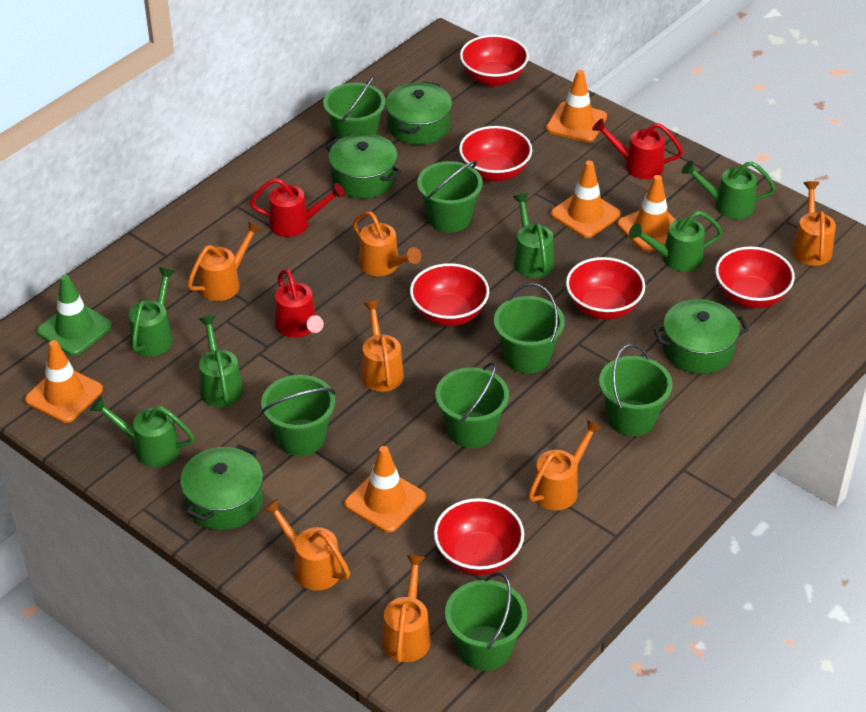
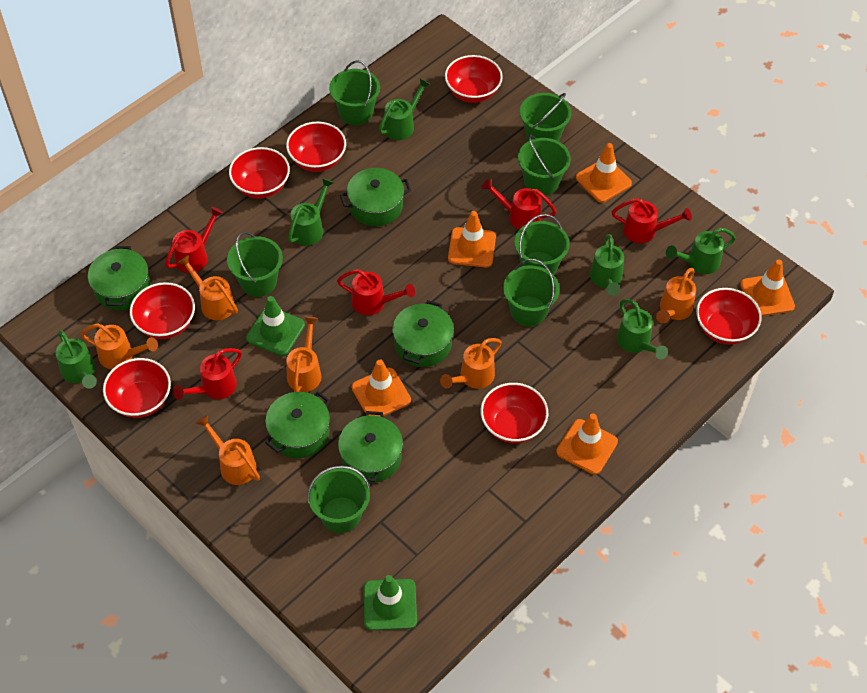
green pot: [180,444,263,530] [326,133,401,198] [385,81,452,145] [654,299,749,374] = 4 -> [88,246,150,310] [265,391,330,458] [338,411,403,483] [340,168,411,226] [392,300,454,367] = 5
green traffic cone: [37,274,112,356] = 1 -> [246,296,305,356] [363,575,417,631] = 2
orange watering can: [187,221,262,301] [262,499,350,590] [352,211,421,276] [361,300,404,392] [382,555,431,663] [528,419,603,510] [792,181,836,266] = 7 -> [81,323,158,369] [178,255,238,320] [196,414,260,485] [286,316,321,392] [440,338,502,389] [656,268,696,324] = 6
red bowl: [410,263,489,326] [434,498,524,575] [459,126,532,181] [460,35,529,86] [566,257,645,320] [715,246,795,308] = 6 -> [103,358,171,418] [130,282,195,339] [229,147,290,199] [286,122,346,172] [445,55,503,103] [480,383,548,443] [696,288,762,345] = 7
red watering can: [250,178,345,237] [275,269,324,338] [592,118,683,179] = 3 -> [165,207,223,273] [173,348,242,400] [337,269,415,315] [481,179,557,229] [612,198,692,243] = 5

